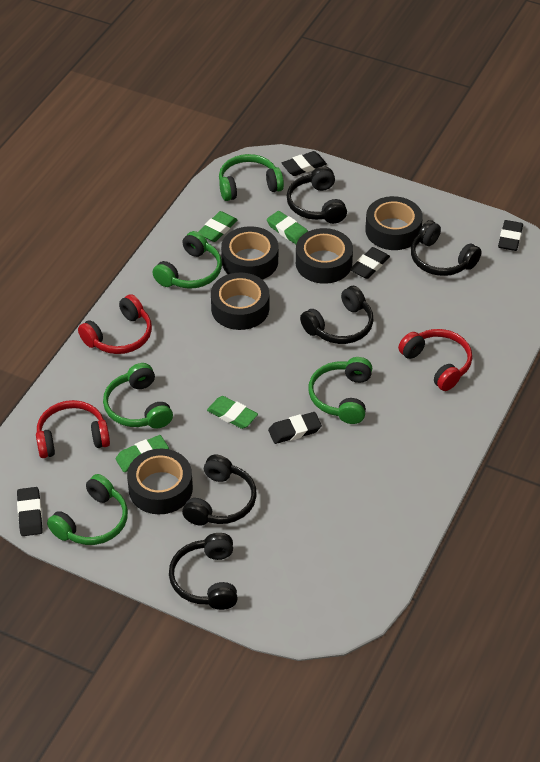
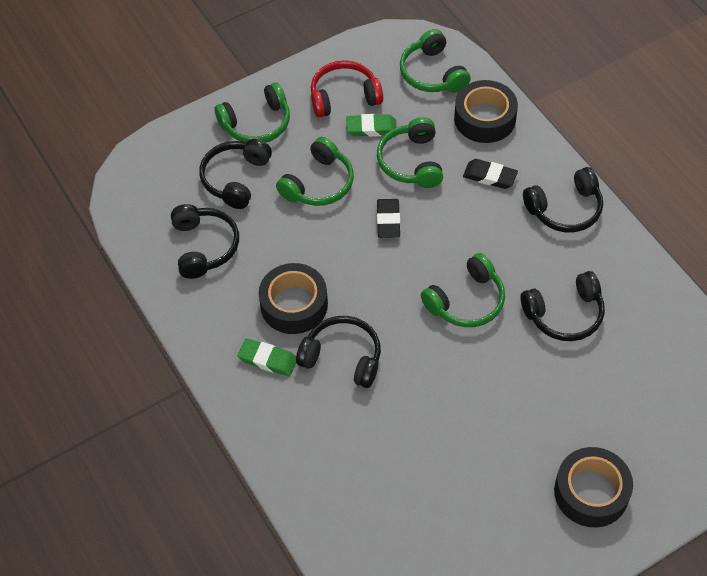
black eraser: [17,487,43,536] [268,412,322,444] [282,151,327,176] [350,247,390,279] [498,220,523,251] = 5 -> [377,199,400,238] [463,159,518,189] = 2
black tape: [127,449,193,514] [211,273,269,330] [221,226,278,280] [296,228,353,284] [365,196,423,250] = 5 -> [258,263,328,334] [454,80,518,143] [554,447,633,527] = 3
green eraser: [116,435,169,472] [199,211,237,242] [207,396,258,429] [267,211,308,244] = 4 -> [238,338,296,376] [346,114,397,137] = 2
red headphones: [36,400,110,458] [78,294,152,354] [398,329,472,391] = 3 -> [311,60,383,118] = 1

